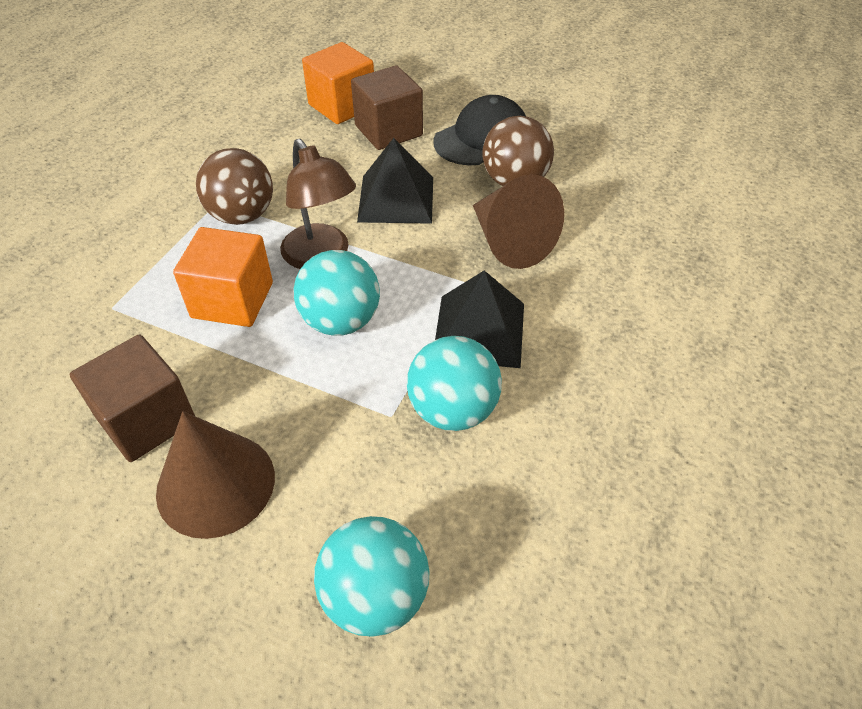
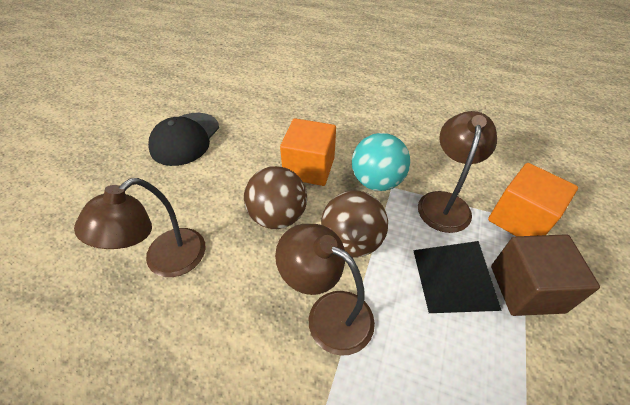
black pyramid: [357,138,433,224] [435,270,524,368] = 2 -> [413,241,502,313] = 1
brown cone: [156,411,275,539] [473,174,564,269] = 2 -> none = 0
brown cube: [70,335,195,462] [351,66,423,150] = 2 -> [491,234,600,316] = 1
brown lamp: [280,139,356,269] = 1 -> [74,178,206,277] [275,224,375,356] [418,111,497,233] = 3
turquoise ball: [294,250,380,336] [314,516,430,636] [407,336,502,431] = 3 -> [352,133,410,191] = 1

